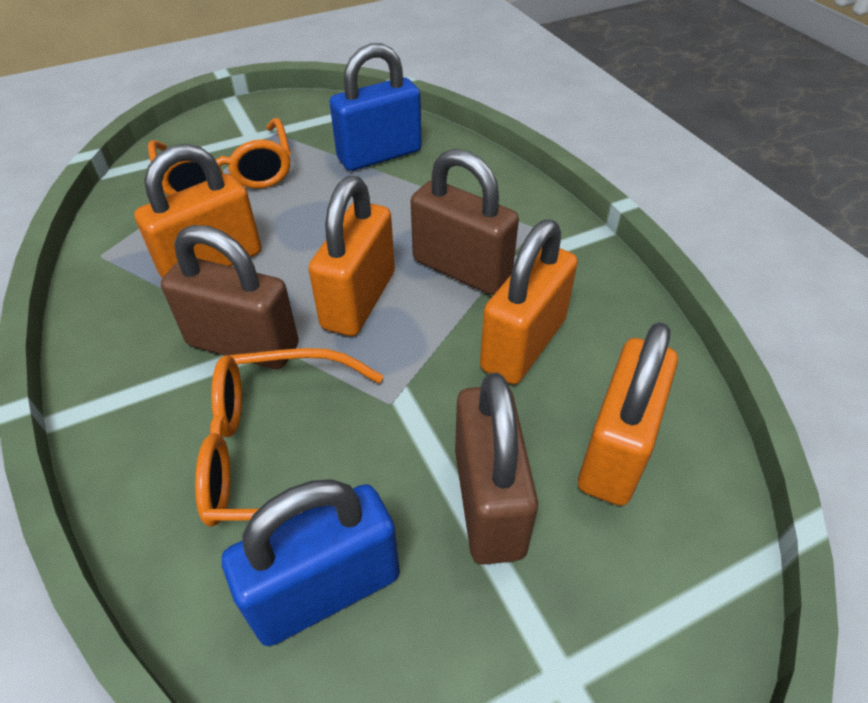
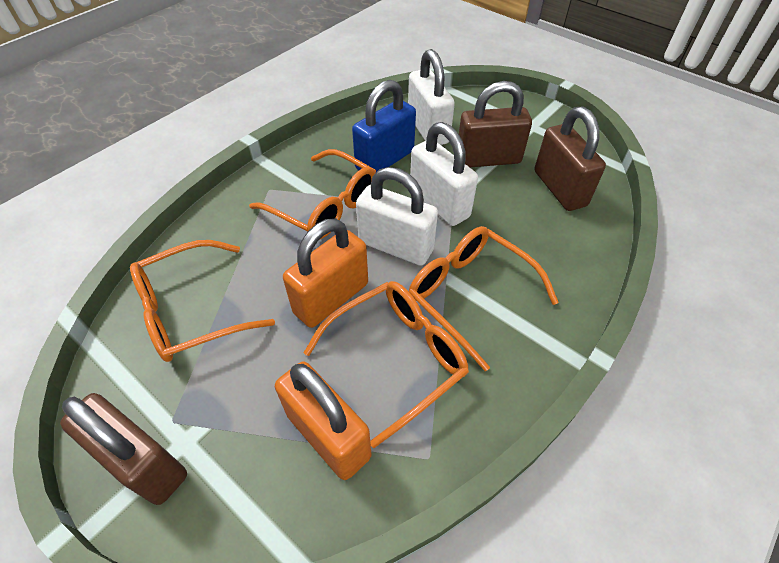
blue padlock: [222,479,400,646] [329,43,422,171] = 2 -> [352,80,416,172] = 1
orange glasses: [148,118,291,196] [195,348,383,527] = 2 -> [130,240,275,362] [249,149,376,239] [304,281,469,448] [409,226,559,371] = 4
orange padlock: [134,144,261,278] [308,176,395,336] [480,219,578,385] [578,322,678,506] = 4 -> [275,362,371,480] [283,219,368,328] = 2
white padlock: none = 0 -> [356,167,438,266] [408,49,455,145] [410,122,478,226] = 3

